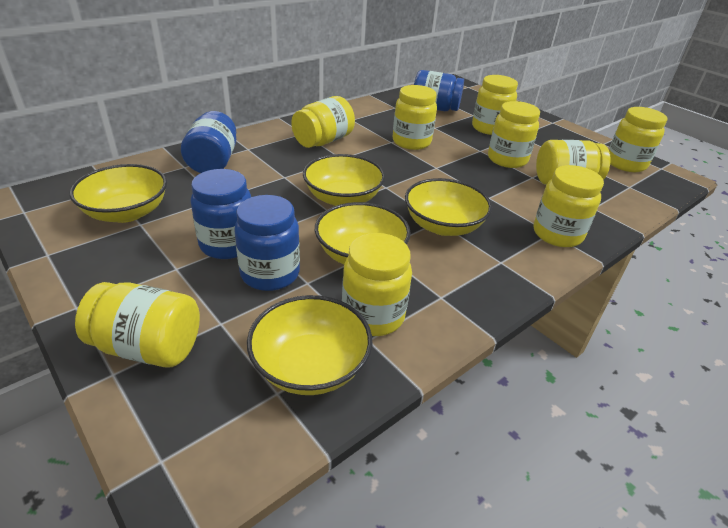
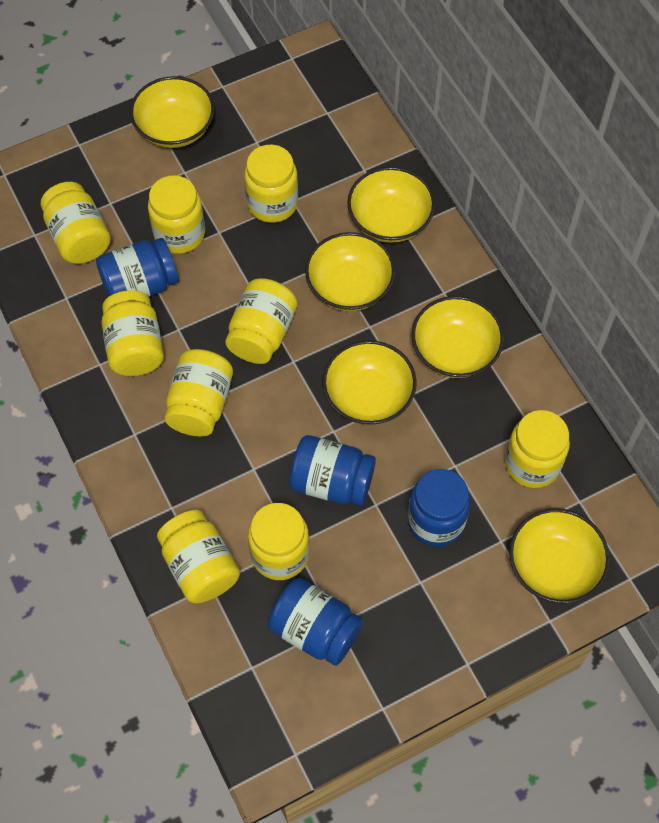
yellow bowl: [69,164,167,223] [247,295,372,395] [303,154,385,206] [315,202,411,264] [405,178,492,236] = 5 -> [130,76,215,148] [305,232,395,311] [322,340,417,425] [347,167,435,243] [412,296,504,378] [509,509,610,604] = 6

